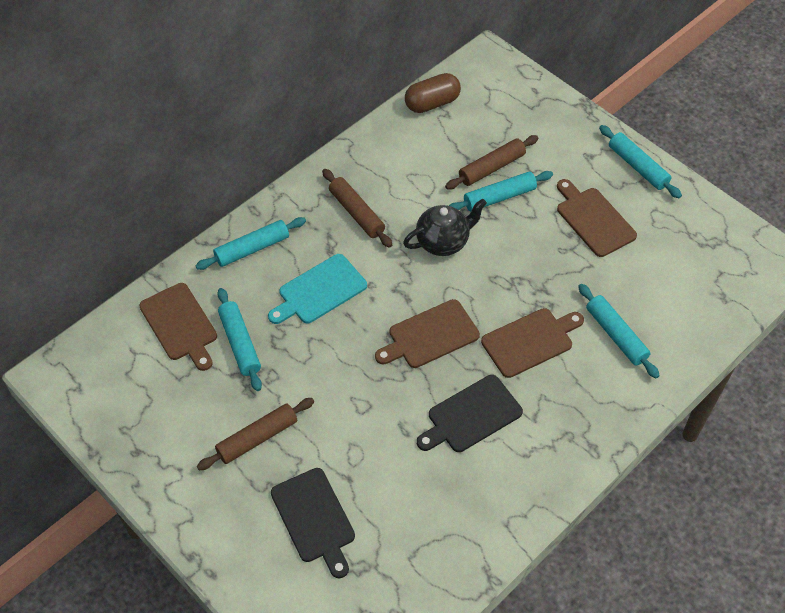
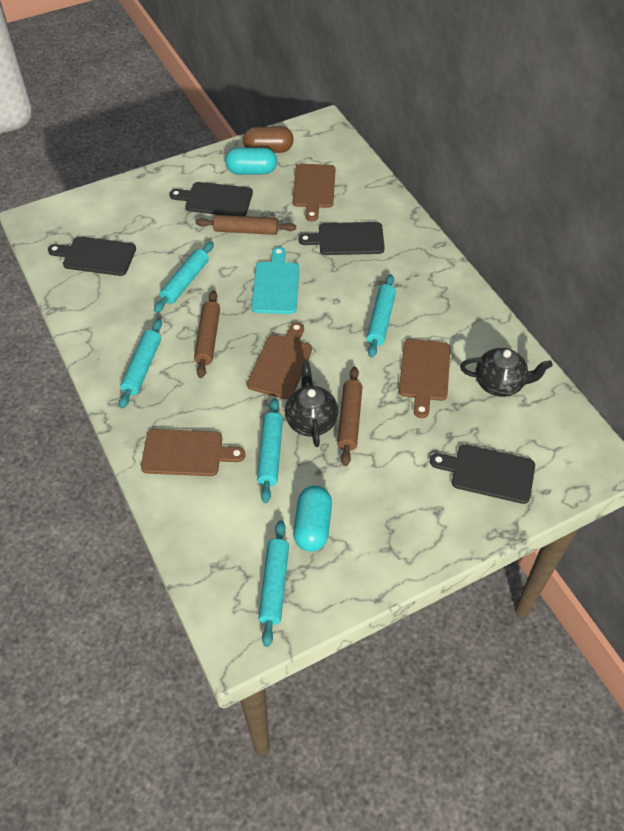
black cutting board: [271,468,355,578] [417,375,523,452] = 2 -> [48,236,136,276] [169,182,253,216] [298,222,385,255] [430,444,535,504] = 4
black teapot: [403,199,487,256] = 1 -> [285,361,338,447] [460,348,553,397] = 2
turquoise capsule: none = 0 -> [225,147,277,175] [293,486,332,551] = 2

